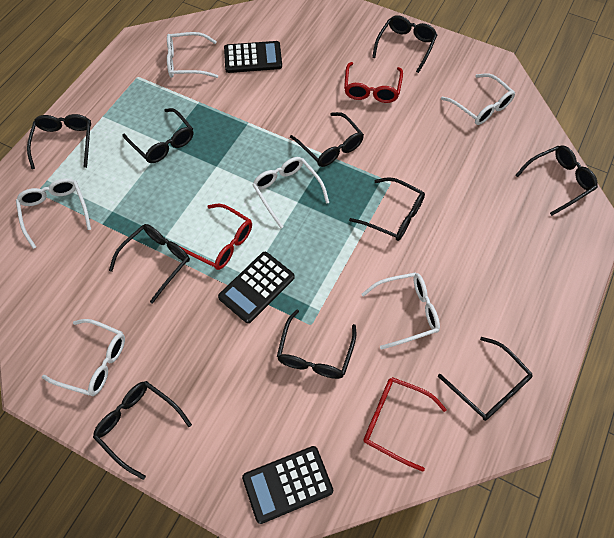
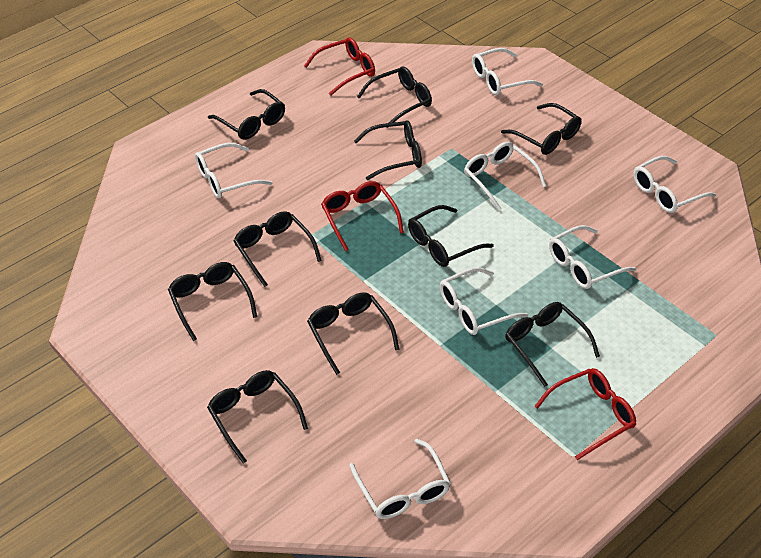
black calculator: [218,252,295,323] [224,41,282,73] [242,446,333,524] = 3 -> none = 0
white glasses: [16,178,91,249] [42,319,125,396] [167,32,218,78] [252,157,329,228] [361,272,440,350] [441,73,515,125] = 6 -> [195,143,272,198] [349,439,451,519] [440,267,528,335] [464,142,546,210] [472,48,543,95] [549,225,636,289] [633,156,716,213] = 7

